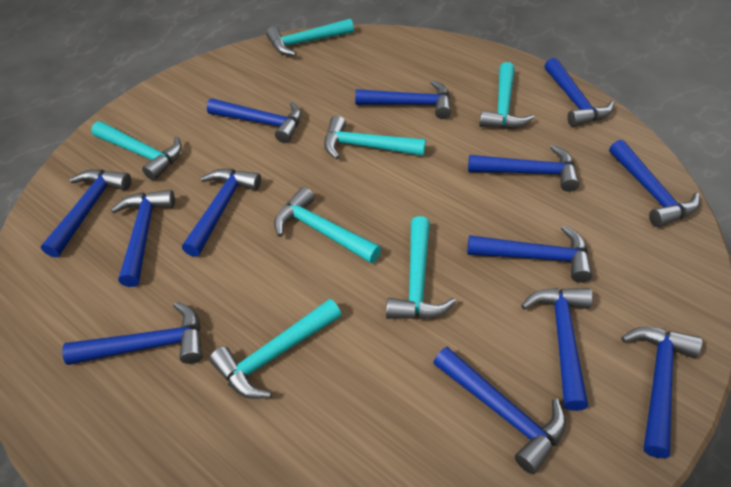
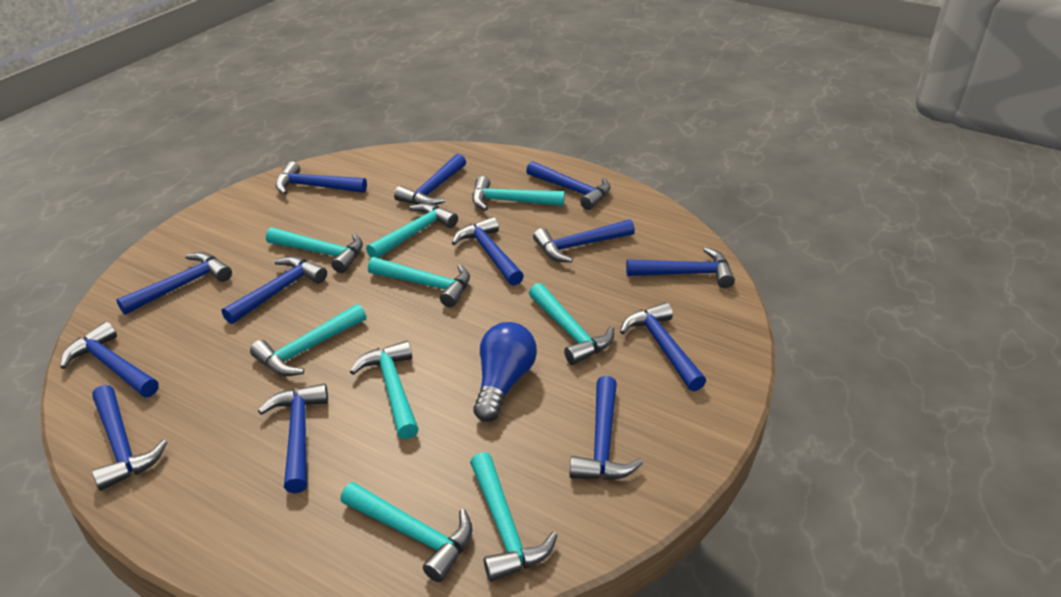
blue light bulb: none = 0 -> [473,322,537,422] = 1
turquoise hammer: [91,121,182,180] [209,299,342,399] [266,19,354,56] [274,187,381,263] [324,116,426,159] [386,216,456,319] [479,62,534,129] = 7 -> [250,304,366,376] [266,227,363,273] [340,482,472,582] [350,341,419,439] [366,203,458,258] [368,257,470,307] [470,452,558,582] [472,176,565,211] [529,283,614,365] = 9

